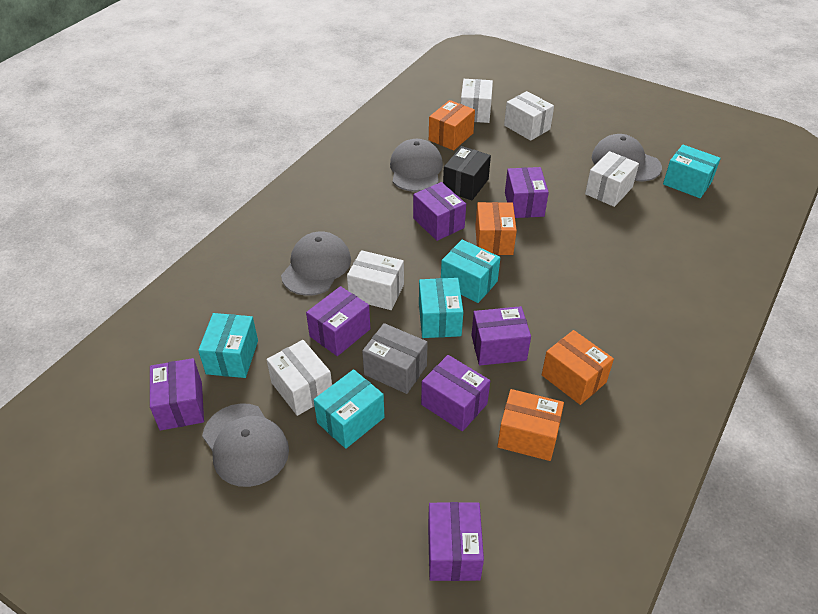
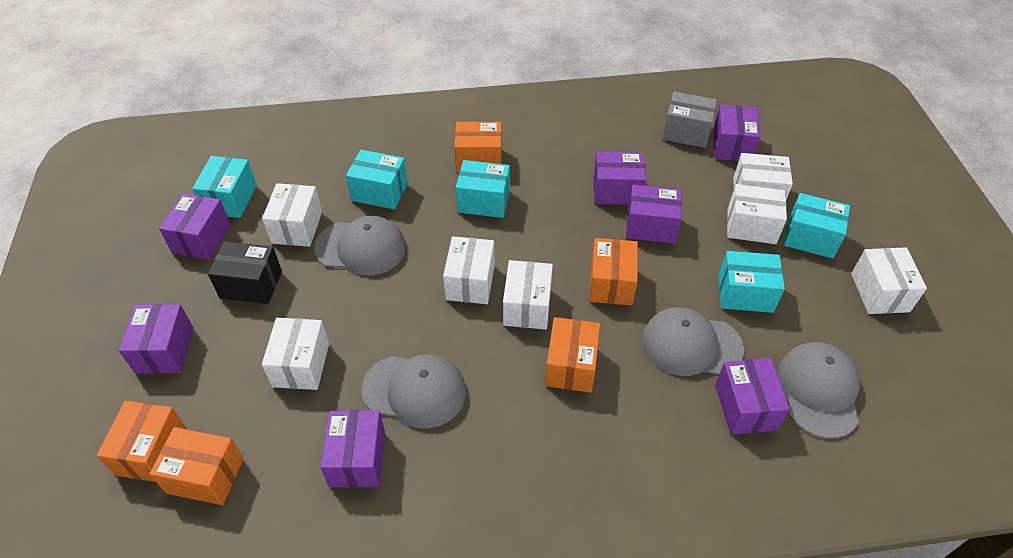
orange box: [429,100,475,150] [475,202,517,255] [497,389,564,461] [542,330,614,405] = 4 -> [97,401,187,482] [150,427,244,505] [455,122,502,172] [545,317,600,393] [589,238,638,305] = 5
white box: [266,340,332,416] [347,250,404,310] [461,79,493,123] [504,91,554,141] [585,151,639,207] = 5 -> [262,183,322,247] [262,318,329,390] [443,236,495,304] [503,260,553,330] [727,184,787,244] [733,153,793,200] [851,247,927,314] = 7

